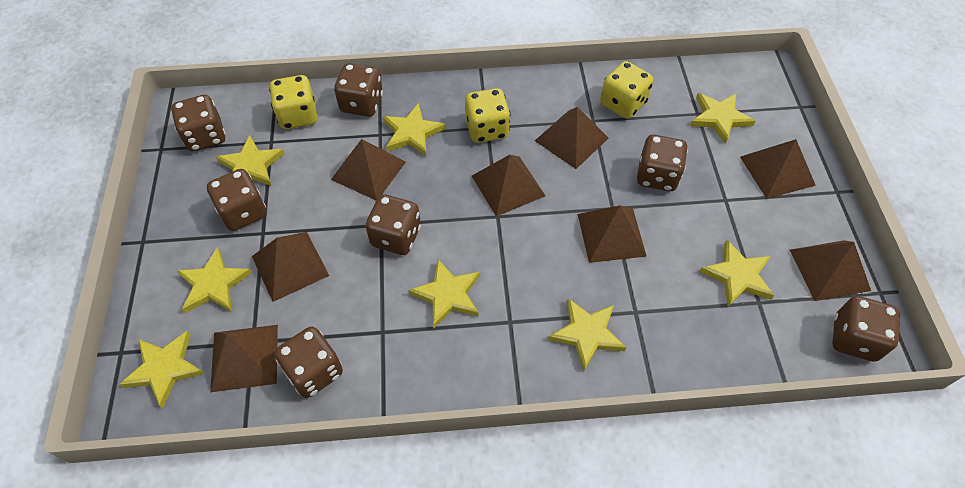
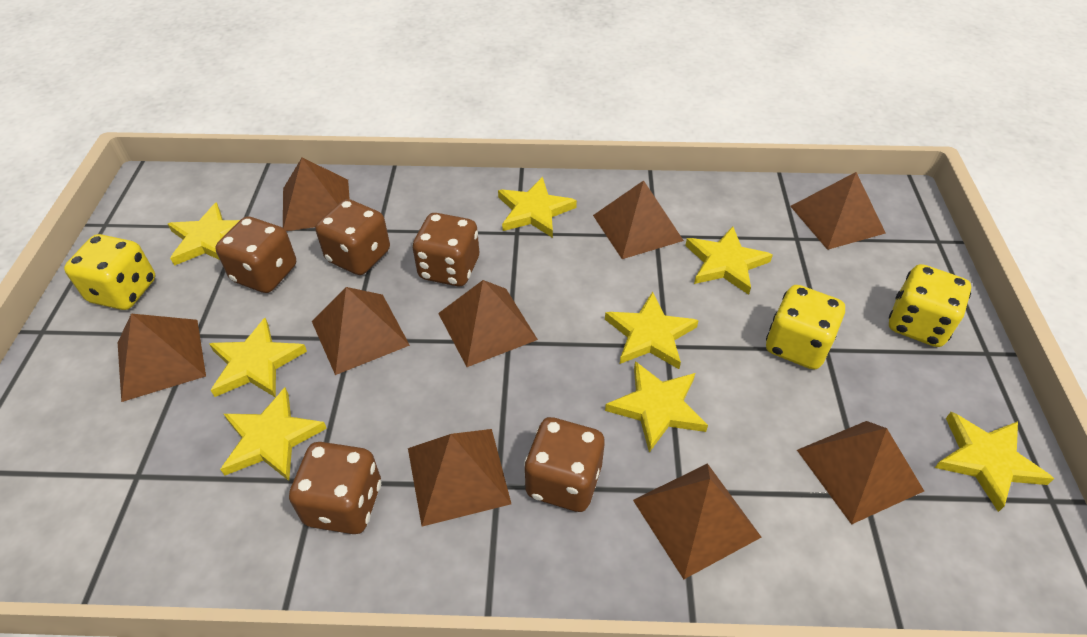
brown dice: [171,95,226,152] [207,169,267,231] [275,326,343,398] [334,63,383,117] [365,195,421,255] [637,135,688,191] [832,296,900,362] = 7 -> [215,217,296,293] [289,442,381,534] [315,199,390,275] [413,213,479,286] [524,417,605,512] = 5
brown pyramid: [210,325,278,392] [252,232,329,302] [331,139,406,201] [472,155,545,217] [535,107,609,169] [578,205,647,263] [740,139,816,199] [790,240,871,301] = 8 -> [118,313,206,402] [283,158,350,231] [312,287,410,375] [408,429,511,526] [438,280,538,367] [593,180,684,259] [633,463,761,579] [790,172,886,250] [797,421,924,525] = 9

